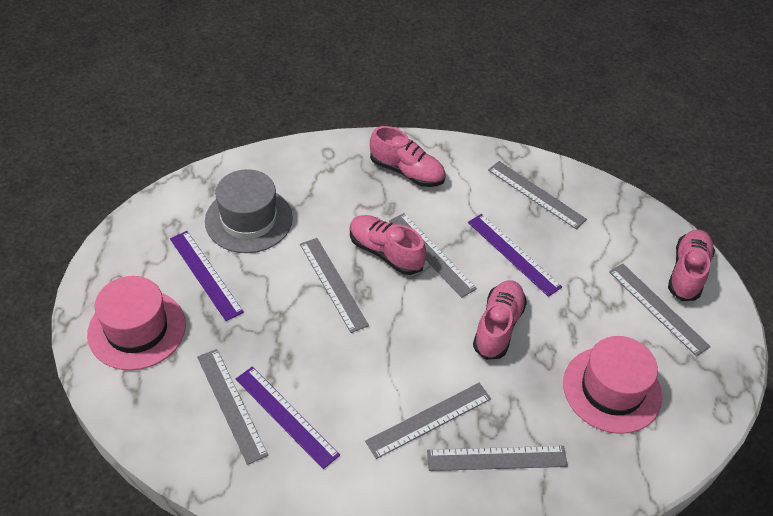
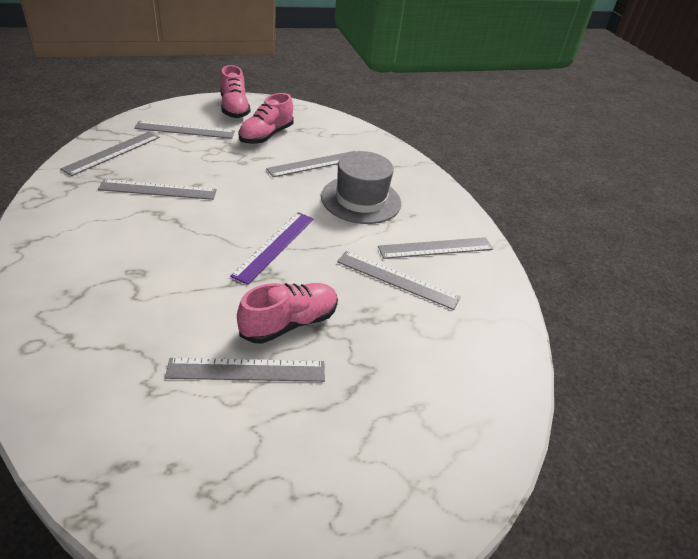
pink hat: [87,276,186,370] [563,336,662,434] = 2 -> none = 0
pink shoe: [350,215,426,275] [370,126,446,187] [473,280,527,360] [668,230,715,301] = 4 -> [220,65,250,118] [237,283,338,344] [238,93,294,144] = 3
purple ruler: [170,231,244,321] [236,367,340,469] [468,214,562,297] = 3 -> [230,212,314,285] = 1

